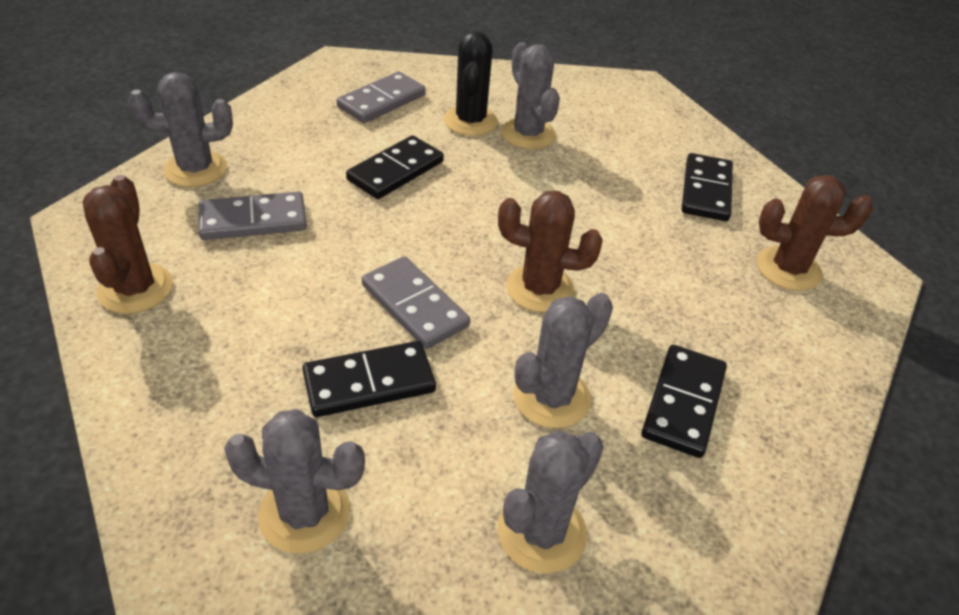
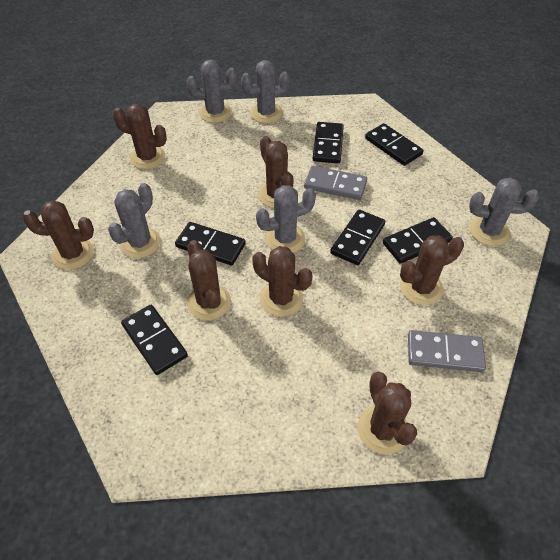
black cactus: [444,31,498,136] = 1 -> none = 0
black domino: [302,341,436,417] [346,135,444,199] [641,345,727,458] [682,153,733,221] = 4 -> [121,305,188,375] [175,222,246,265] [313,122,344,163] [330,210,385,265] [365,123,423,166] [383,217,453,264] = 6
brown cactus: [83,175,173,314] [498,191,603,312] [757,175,873,291] = 3 -> [22,200,94,270] [113,104,167,169] [187,240,231,320] [252,246,312,317] [258,136,294,208] [358,371,417,455] [400,235,464,305] = 7
grey domino: [198,191,307,240] [336,72,426,123] [362,256,470,349] = 3 -> [304,166,367,200] [408,330,486,372] = 2

